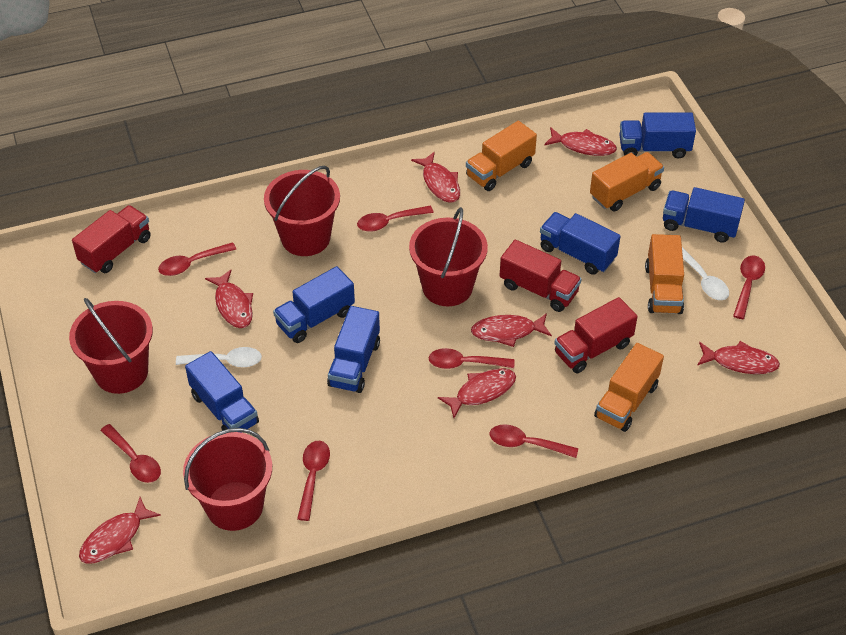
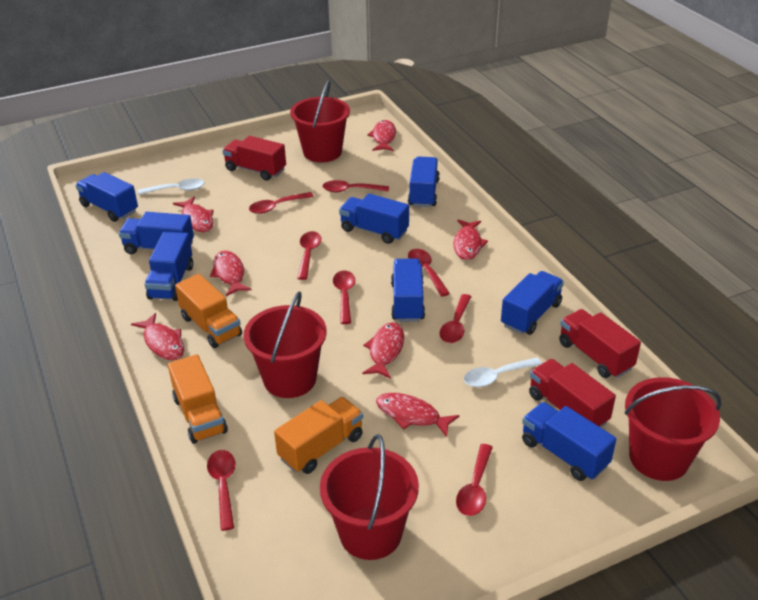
blue truck: [185,351,259,433] [273,266,355,343] [327,306,380,393] [540,212,620,275] [620,112,696,159] [663,187,745,243] = 6 -> [75,172,138,222] [119,212,194,254] [144,232,193,301] [339,193,409,244] [391,259,425,322] [408,156,440,207] [501,271,564,335] [522,402,616,481] = 8
orange truck: [466,121,537,191] [590,152,664,211] [594,343,664,432] [645,234,684,314] = 4 -> [168,354,228,444] [175,274,242,348] [274,397,363,474] = 3
red spoon: [100,424,161,483] [158,242,237,276] [297,441,330,521] [357,205,434,232] [429,348,514,369] [490,424,578,458] [733,255,765,319] = 7 -> [207,450,235,531] [249,192,314,214] [297,231,321,280] [323,180,389,192] [333,270,355,324] [408,249,450,297] [440,294,471,343] [456,444,493,516] = 8

